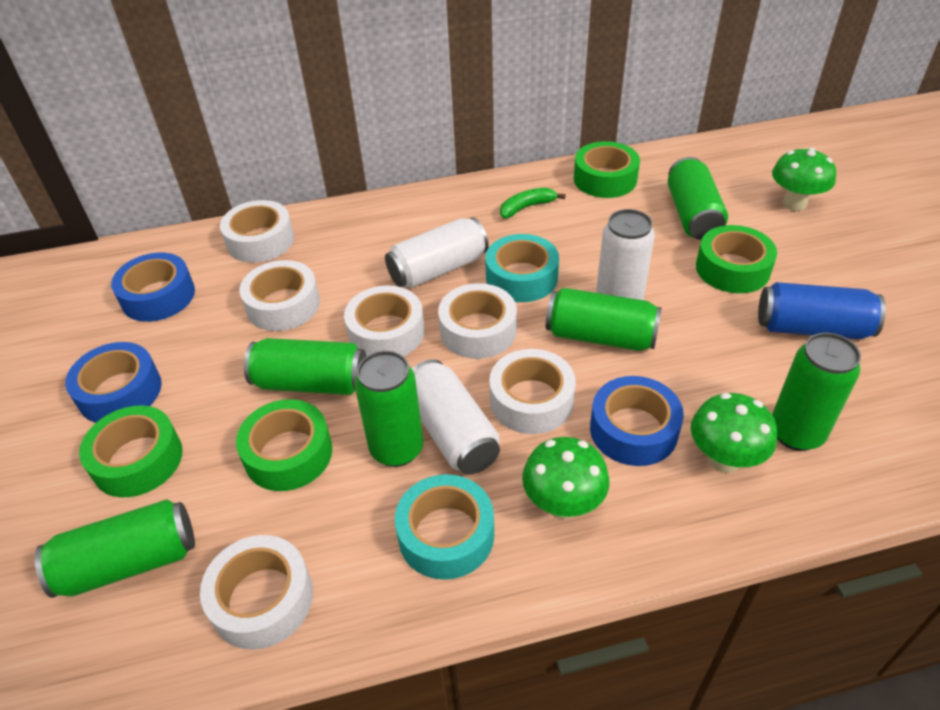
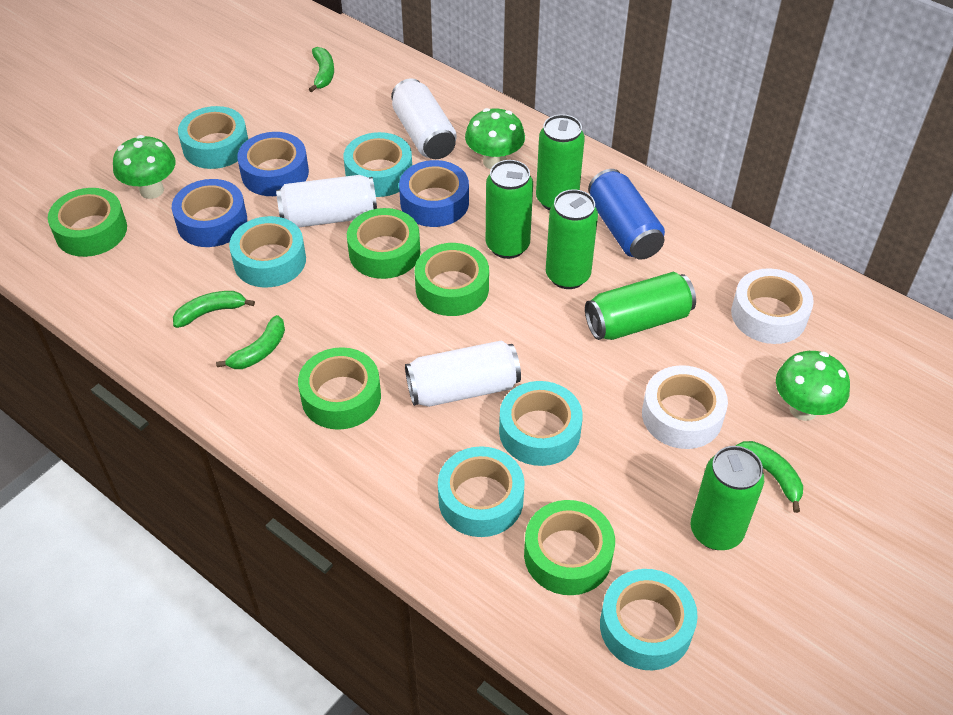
green banana: [500,188,565,218] = 1 -> [173,291,255,328] [216,315,285,369] [309,47,334,92] [735,441,803,513] = 4
green can: [35,499,195,598] [244,338,366,395] [355,351,424,467] [546,288,662,351] [668,157,728,240] [772,333,861,451] = 6 -> [486,160,533,259] [536,114,585,210] [546,189,598,289] [585,272,696,340] [691,446,764,550] = 5
green tape: [79,406,183,497] [236,399,332,491] [574,141,640,198] [696,225,777,293] = 4 -> [48,188,127,257] [298,347,381,430] [347,208,420,279] [415,243,489,316] [524,500,615,595] = 5
turquoise tape: [395,474,494,580] [485,234,559,302] = 2 -> [178,106,248,169] [229,216,306,288] [344,132,412,197] [438,446,525,537] [499,381,583,466] [600,569,698,670] = 6
white tape: [200,535,313,650] [220,200,294,263] [239,260,320,331] [344,285,425,356] [438,283,517,359] [489,349,576,434] = 6 -> [642,365,728,449] [731,268,814,344] = 2

